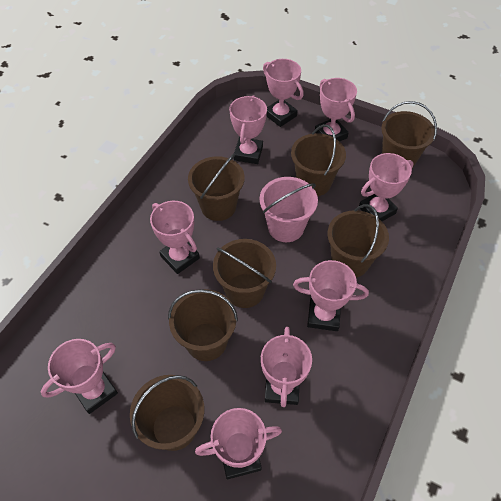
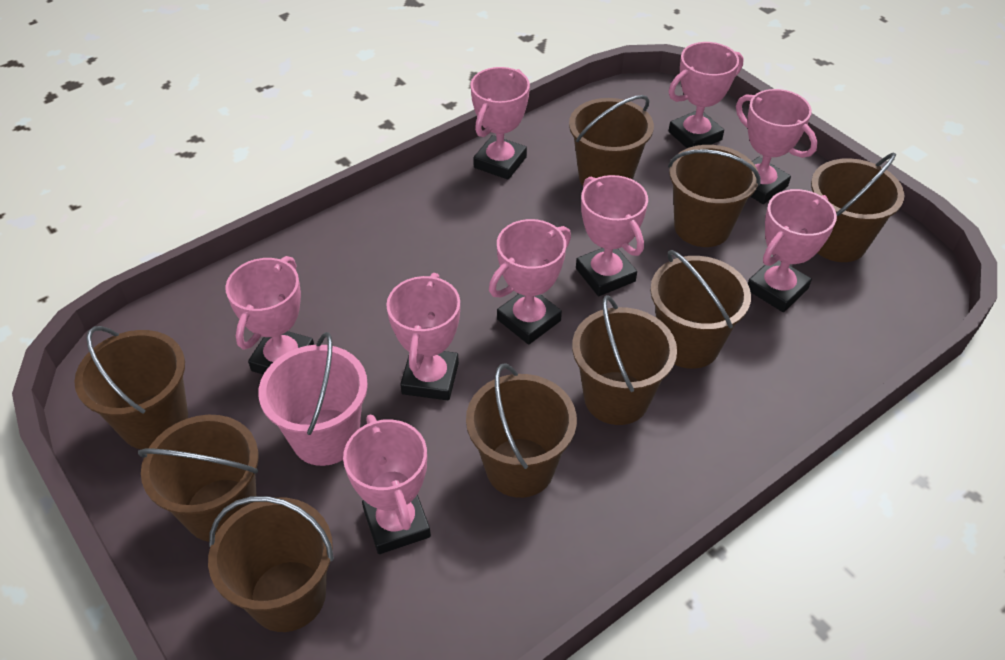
brown bucket: [130,375,205,451] [168,289,238,361] [188,154,245,221] [213,239,276,308] [291,124,346,196] [328,204,389,278] [381,101,437,167] = 7 -> [74,326,188,449] [138,415,259,542] [208,496,334,632] [466,363,577,498] [569,95,654,186] [572,295,677,425] [650,250,751,369] [668,145,761,247] [811,153,904,262] = 9

